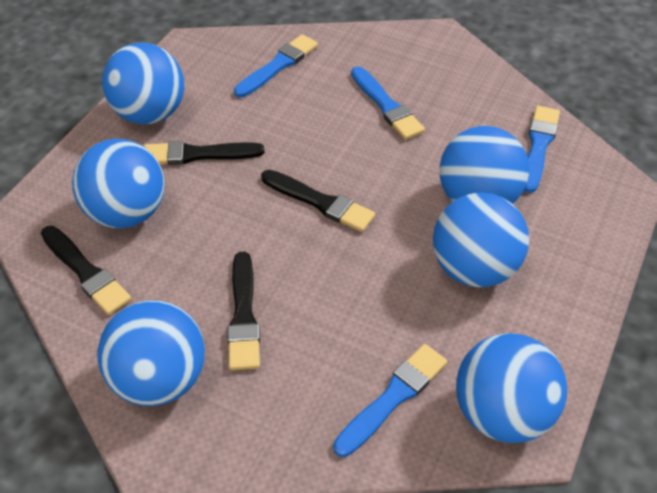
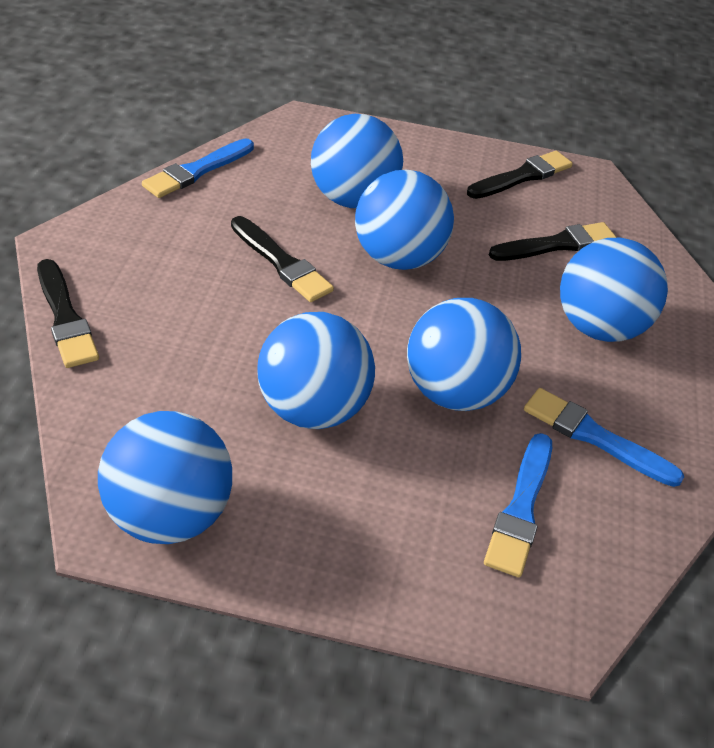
blue brush: [234,34,318,98] [333,344,447,457] [351,66,425,140] [524,106,560,193] = 4 -> [142,138,254,198] [484,433,552,577] [524,388,684,487] = 3

